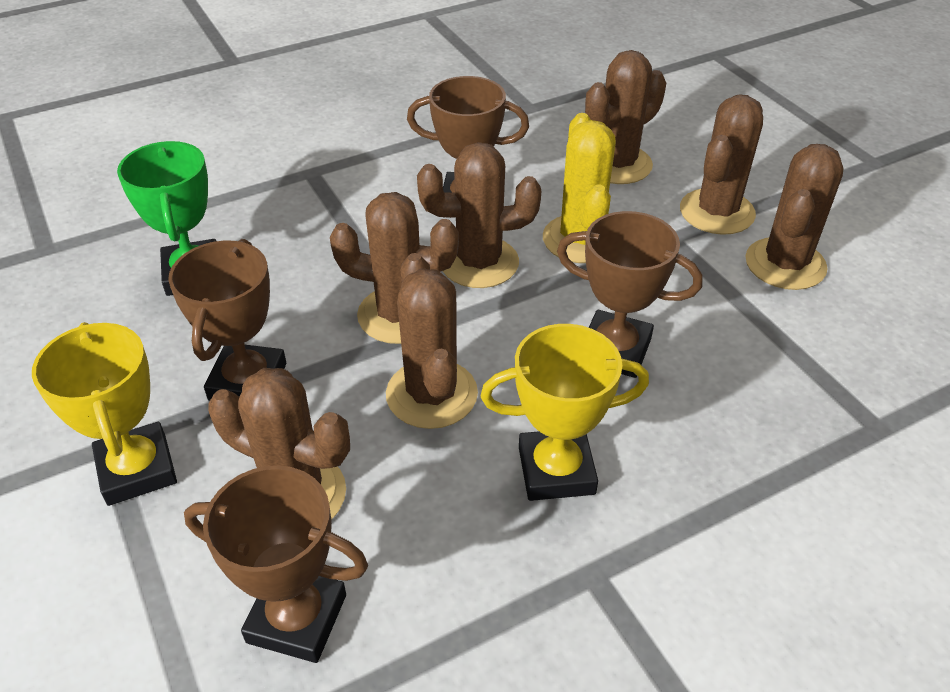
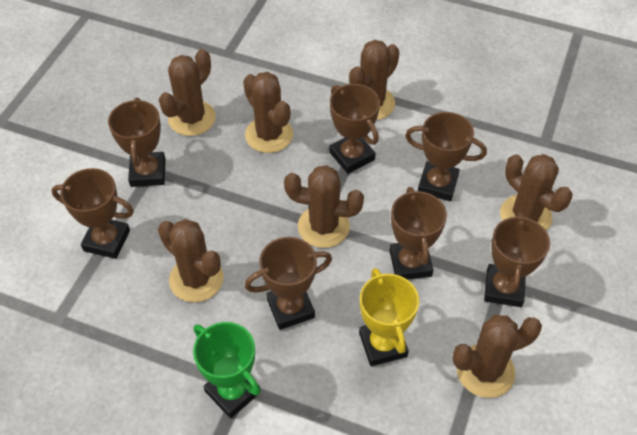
brown trophy: [168,239,286,401] [184,465,368,663] [407,76,529,193] [557,211,703,378] = 4 -> [51,168,134,259] [108,98,166,187] [245,237,332,330] [329,84,380,174] [390,187,447,280] [405,112,487,201] [484,212,550,307] = 7
yellow cactus: [543,113,616,263] = 1 -> none = 0
yellow trophy: [32,322,177,506] [480,324,649,501] = 2 -> [359,268,419,366] = 1

